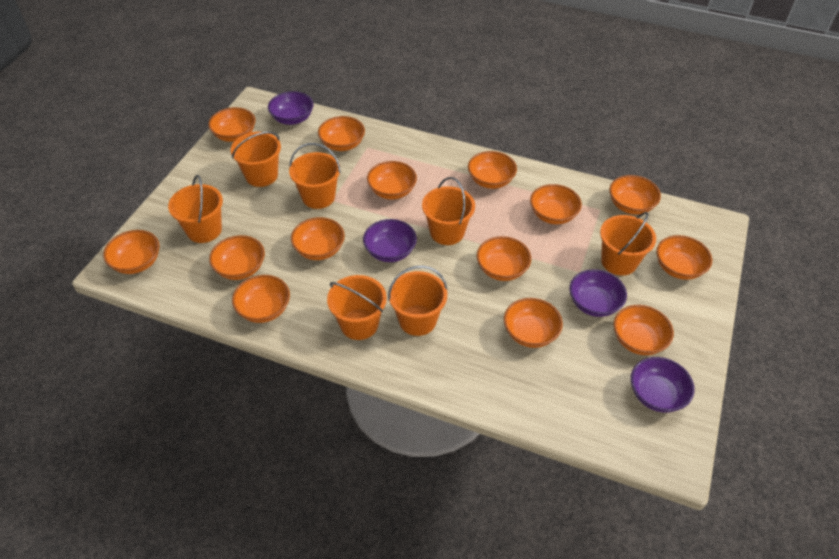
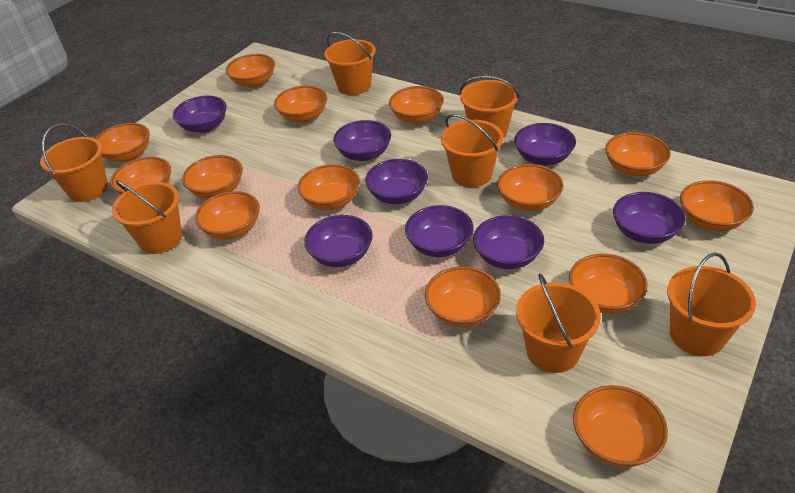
purple bowl: [268,91,314,125] [363,219,417,262] [569,269,627,317] [631,357,695,413] = 4 -> [173,96,227,133] [304,215,373,267] [333,120,391,161] [365,159,428,204] [405,205,474,257] [473,215,544,269] [514,123,576,165] [613,192,686,244] = 8

